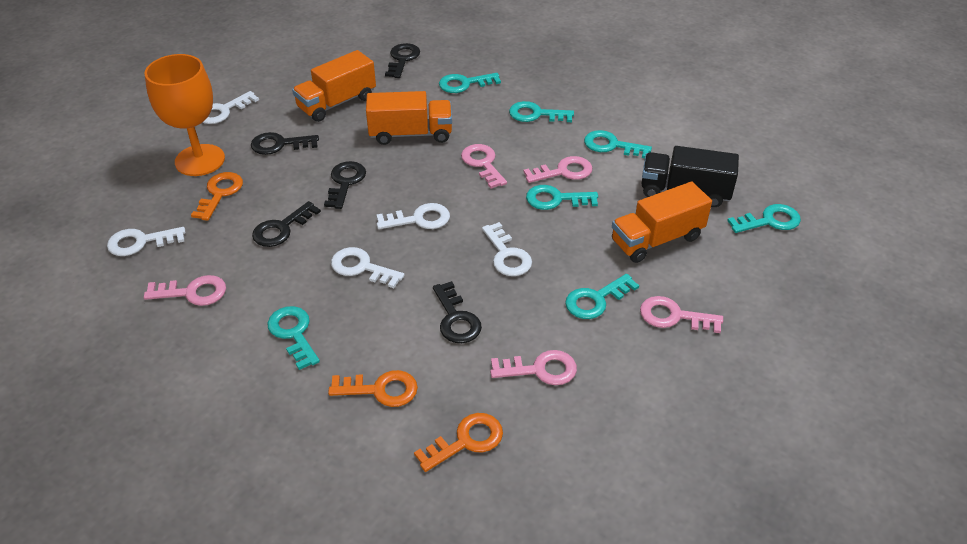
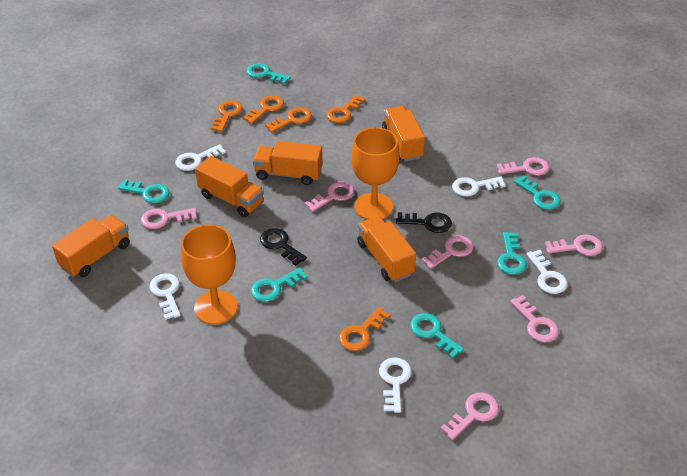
black key: [251,132,319,155] [252,201,321,247] [324,161,366,209] [385,43,420,78] [433,281,482,343] = 5 -> [260,228,307,266] [396,212,452,233] = 2
black truck: [641,146,739,207] = 1 -> none = 0
orange goblet: [144,54,225,176] = 1 -> [181,224,238,324] [351,127,400,220] = 2
orange key: [191,172,243,221] [328,370,418,407] [414,413,503,472] = 3 -> [210,100,243,132] [243,95,284,124] [265,107,312,132] [326,94,365,123] [339,307,390,351] = 5
orange truck: [292,50,376,122] [366,91,452,145] [612,182,712,263] = 3 -> [52,215,130,277] [195,156,264,217] [253,141,323,185] [357,216,416,282] [382,106,425,162] = 5
pink key: [144,275,226,306] [461,144,507,189] [490,350,577,385] [523,156,593,183] [640,296,723,333] = 5 -> [141,208,197,229] [305,181,355,212] [421,235,473,269] [440,392,499,440] [497,157,550,176] [510,295,559,342] [545,235,603,256] = 7
turquoise key: [267,306,320,370] [439,73,501,93] [509,101,574,122] [526,185,598,210] [565,274,639,319] [584,130,652,158] [727,204,801,233] = 7 -> [117,179,170,203] [246,63,291,84] [251,267,308,302] [410,313,464,359] [497,232,527,275] [514,175,561,210] = 6

